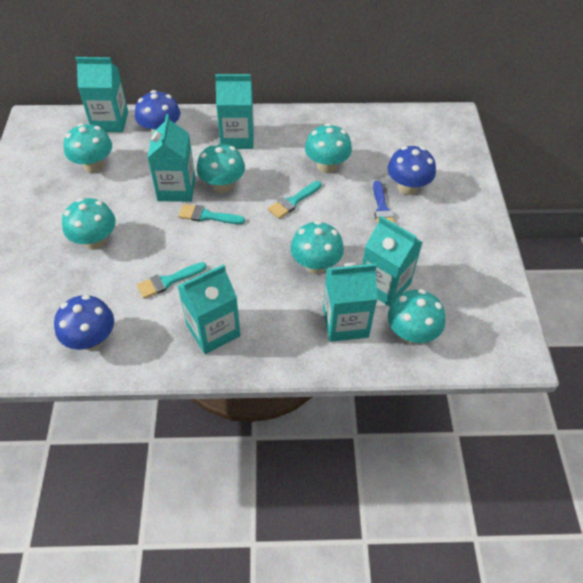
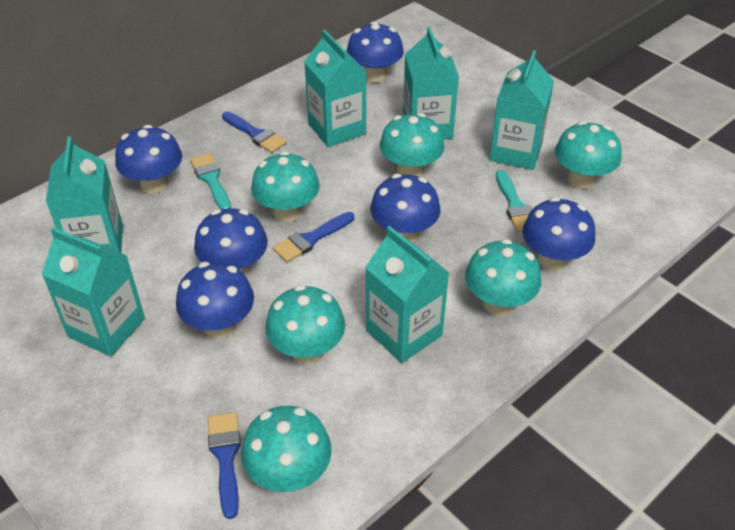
blue brush: [373,181,394,224] = 1 -> [208,412,241,519] [222,112,287,153] [273,212,354,262] = 3
blue mushroom: [54,295,114,350] [135,90,180,133] [388,146,436,195] = 3 -> [115,125,182,194] [176,262,254,338] [194,208,268,277] [347,21,404,83] [370,174,440,243] [522,197,595,271] = 6
turquoise brush: [137,262,207,299] [179,204,245,224] [268,181,322,219] = 3 -> [190,153,231,210] [496,170,532,232] = 2

